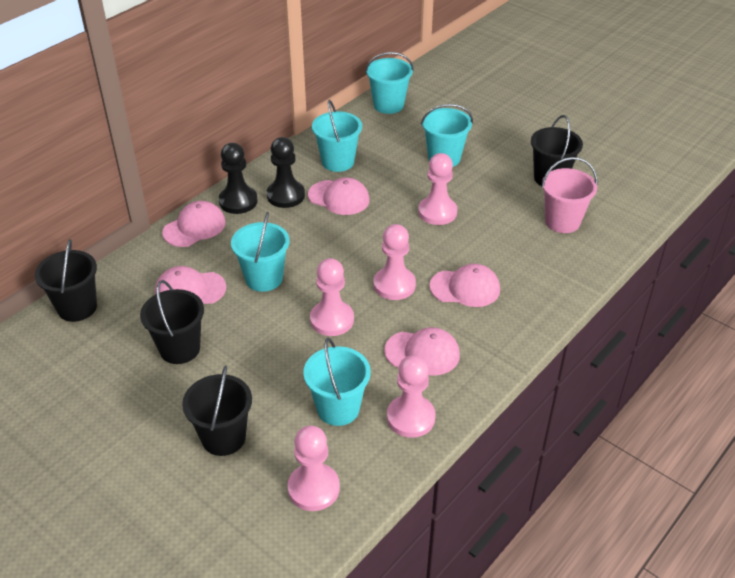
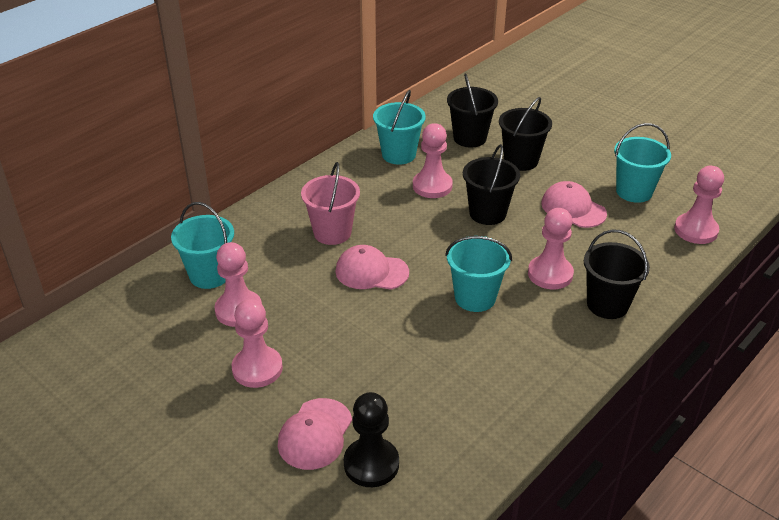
black pawn: [219,143,258,214] [267,137,305,208] = 2 -> [344,392,399,487] = 1
pink cap: [155,266,226,304] [162,201,226,247] [308,178,370,215] [385,327,460,375] [429,264,500,307] = 5 -> [278,398,352,470] [335,245,409,290] [541,181,607,228] = 3
turquoise bucket: [231,212,290,292] [303,338,371,426] [312,100,362,172] [365,52,414,114] [421,104,473,167] = 5 -> [171,202,234,289] [373,90,426,165] [445,236,512,312] [614,123,671,203] = 4

